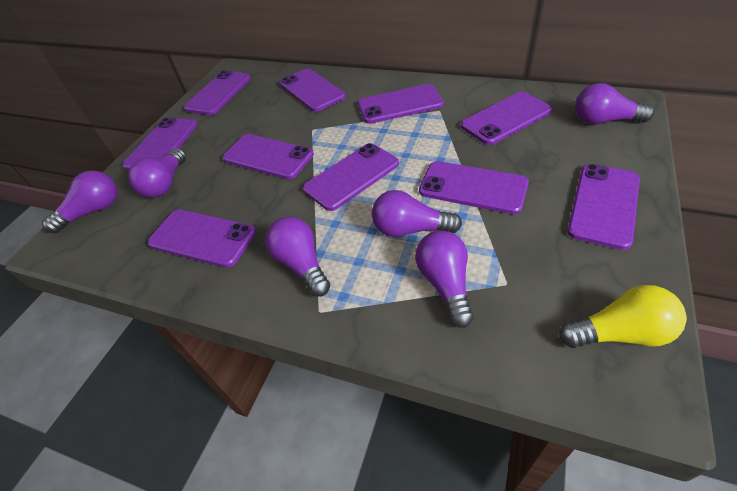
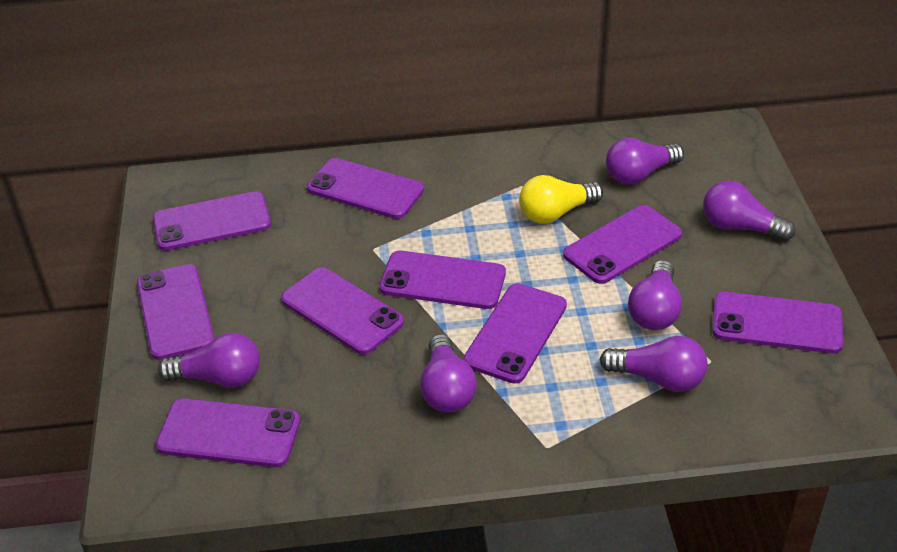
purple phone: [122,117,197,170] [148,209,256,268] [184,70,251,115] [222,134,314,179] [280,68,346,112] [303,143,399,211] [358,84,444,124] [419,161,529,214] [461,92,552,145] [567,164,640,250] = 10 -> [137,264,215,360] [153,191,271,251] [156,398,300,467] [281,267,404,355] [307,158,424,219] [379,251,506,309] [463,283,567,384] [563,205,682,284] [712,292,843,353] = 9

